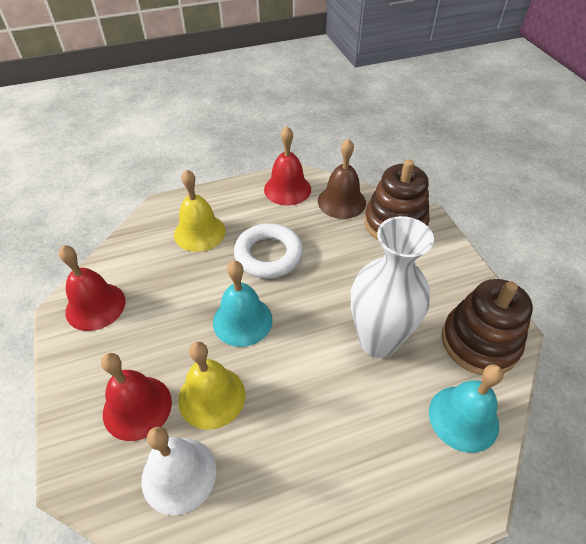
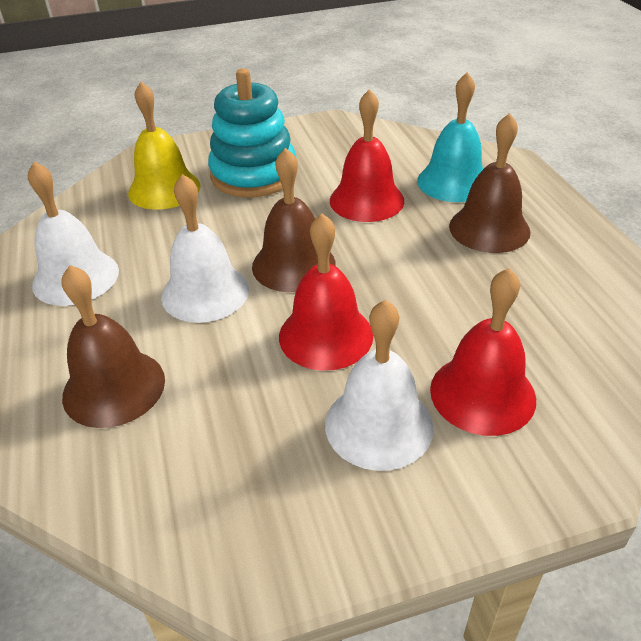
brown bell: [318,138,366,219] = 1 -> [61,265,165,428] [252,148,336,292] [449,113,531,253] = 3
brown stacking toy: [364,159,430,240] [442,279,533,375] = 2 -> none = 0
turquoise bell: [213,261,273,347] [429,364,504,453] = 2 -> [417,72,483,202] = 1
turquoise stacking toy: none = 0 -> [208,68,296,198] = 1
white bell: [141,427,216,515] = 1 -> [28,161,119,306] [161,174,249,323] [325,300,434,471] = 3
white ring: [234,223,303,279] = 1 -> none = 0
white vase: [351,216,434,358] = 1 -> none = 0
yellow bell: [174,169,226,252] [178,341,245,430] = 2 -> [128,82,201,210] = 1

